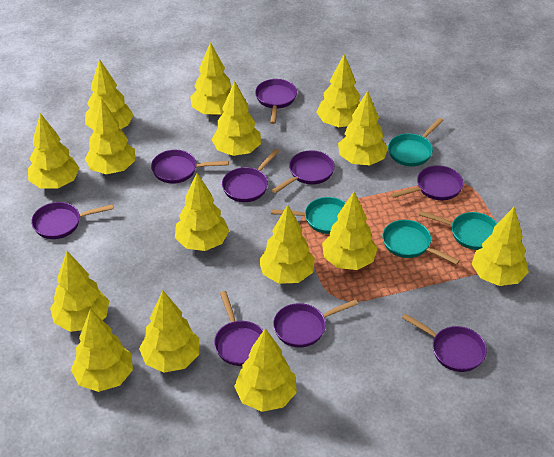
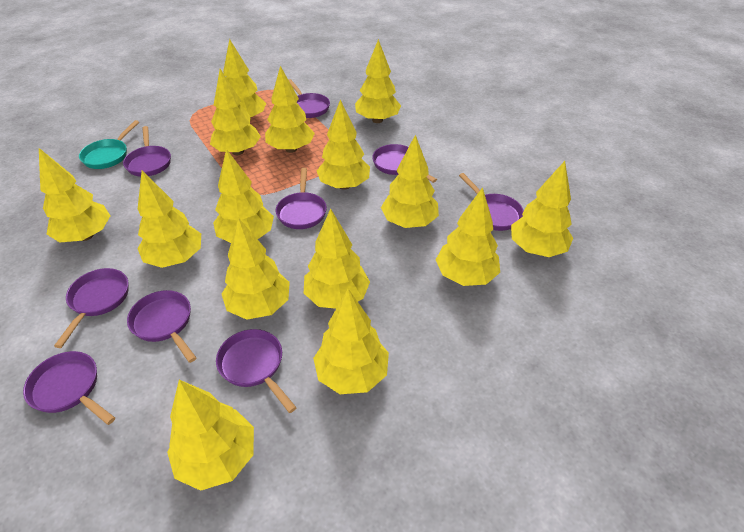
turquoise pan: [271,197,346,234] [382,220,460,265] [388,118,444,166] [419,211,497,250] = 4 -> [79,120,139,169] = 1

